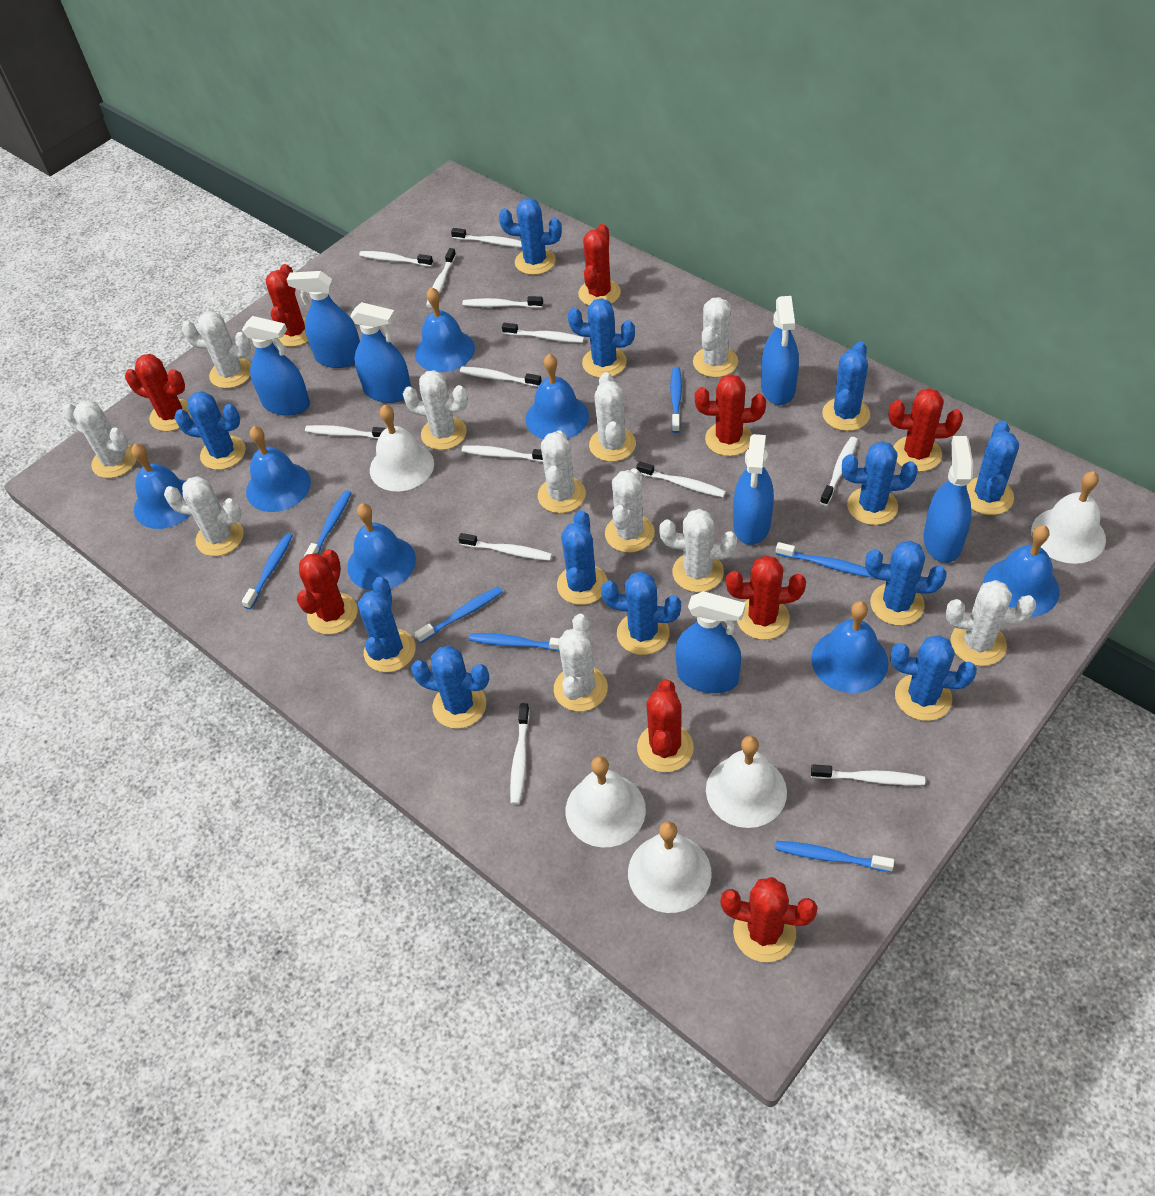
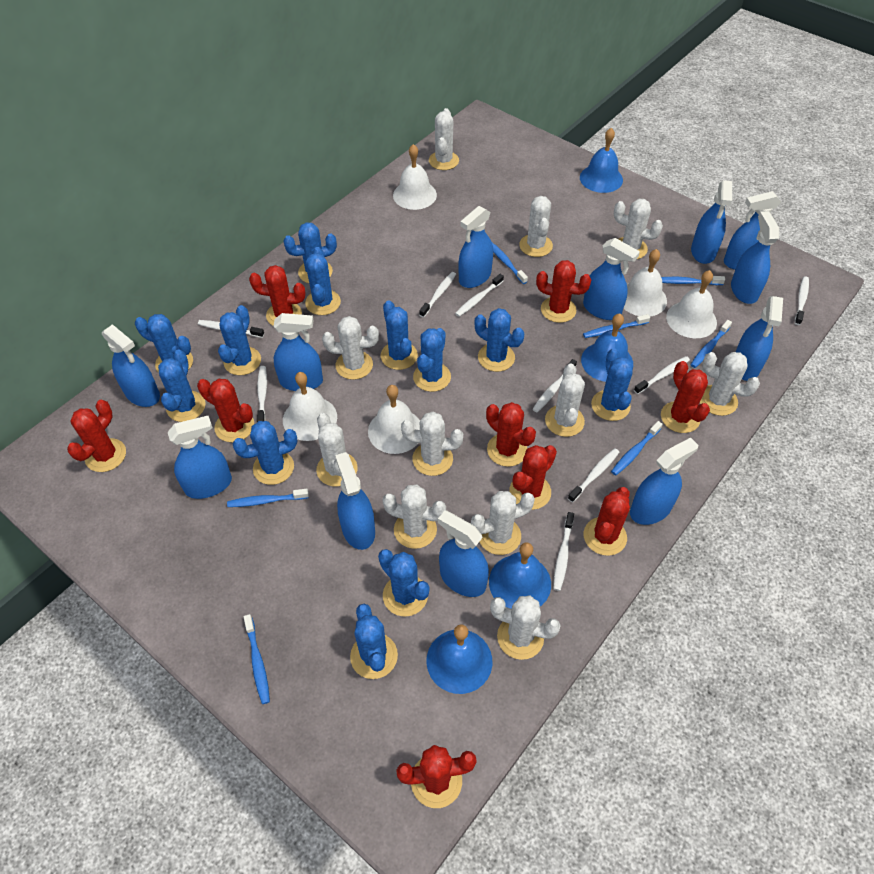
blue bell: [131,443,190,529] [246,426,311,512] [347,503,416,591] [415,287,475,372] [526,354,589,439] [811,601,888,693] [983,525,1060,617] = 7 -> [426,624,492,694] [489,542,551,609] [580,128,623,193] [581,314,633,382] = 4
blue spray bottle: [242,316,310,416] [287,271,360,368] [350,302,411,403] [675,591,745,693] [733,434,774,545] [761,296,799,405] [923,436,973,563] = 7 -> [102,324,160,407] [168,416,232,499] [274,313,323,391] [335,452,375,550] [438,510,489,597] [458,206,493,288] [583,238,640,320] [630,437,698,525] [691,180,732,264] [724,191,781,270] [731,211,779,304] [736,296,783,381] = 12
white toothbrush: [305,425,386,439] [359,251,433,267] [426,248,456,308] [451,228,522,247] [458,533,552,561] [460,367,542,387] [462,296,543,308] [462,445,543,462] [502,323,584,343] [510,703,530,805] [636,461,726,497] [811,765,925,785] [820,437,858,506] = 13 -> [198,320,264,338] [257,366,267,422] [419,272,456,317] [455,274,504,317] [533,359,577,412] [553,512,574,591] [568,448,619,503] [634,356,690,394] [795,276,809,325] = 9

